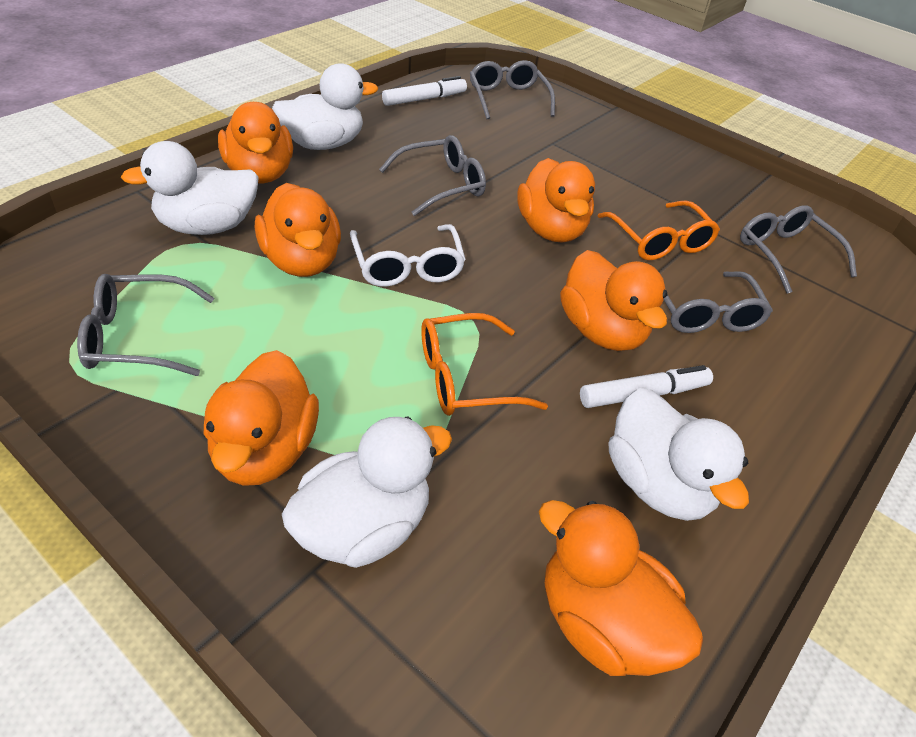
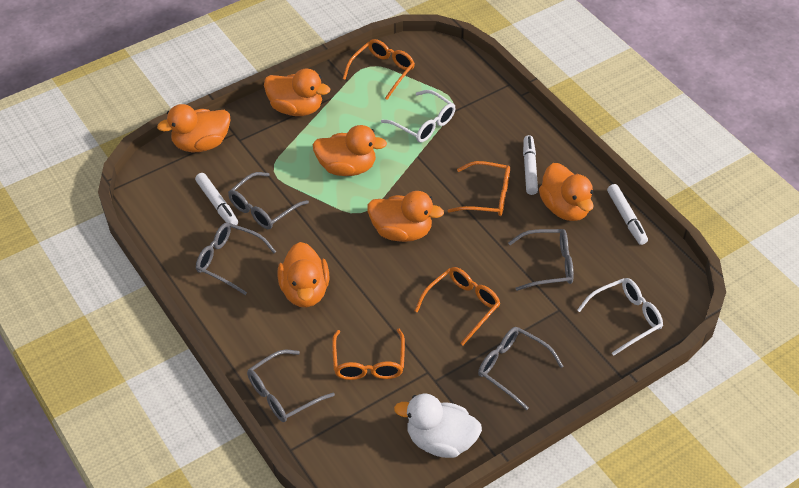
orange glasses: [421,313,548,416] [598,200,720,260] = 2 -> [332,329,405,380] [343,39,415,100] [415,267,500,345] [448,161,510,216] = 4
white duck: [121,141,259,235] [272,63,378,150] [282,416,452,568] [609,388,749,521] = 4 -> [394,393,482,458] = 1
white glasses: [350,224,466,287] = 1 -> [381,90,455,143] [577,278,663,356] = 2
white marker: [382,76,467,106] [580,365,713,408] = 2 -> [195,173,238,225] [523,135,538,195] [607,184,648,245] = 3

